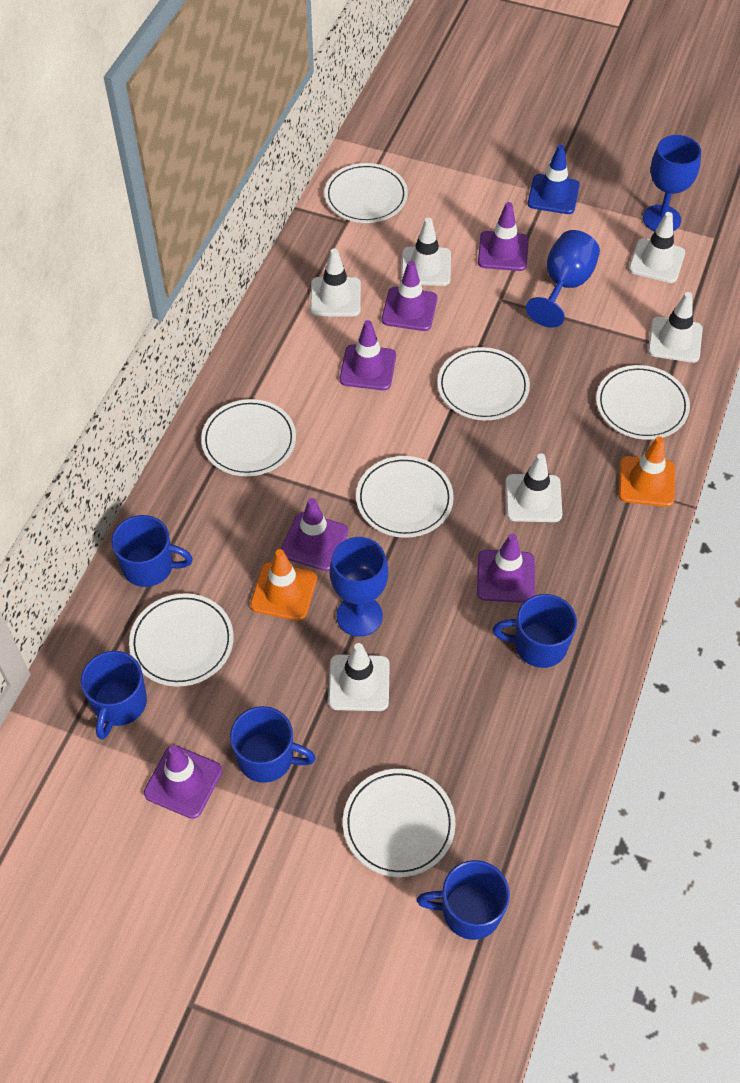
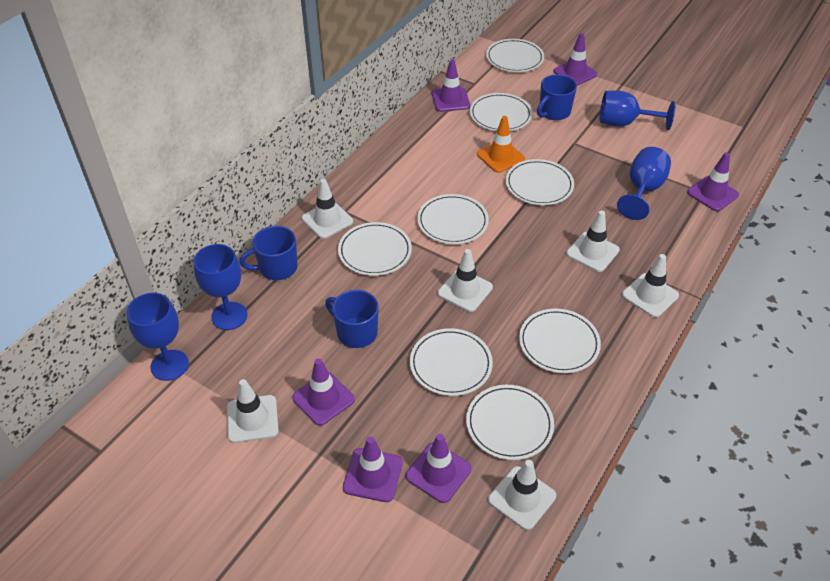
blue goblet: [330,537,388,637] [526,230,600,328] [643,135,701,231] = 3 -> [126,293,189,381] [194,244,247,330] [599,91,675,130] [617,147,671,220] = 4
blue mug: [81,651,147,740] [111,515,193,587] [230,706,316,783] [417,860,510,940] [493,594,577,668] = 5 -> [240,226,298,280] [325,290,379,348] [537,74,577,120] = 3
blue traffic cone: [528,145,580,214] = 1 -> none = 0
orange traffic cone: [250,549,317,621] [619,436,675,507] = 2 -> [477,116,525,173] = 1
white plate: [129,593,234,687] [201,399,296,476] [324,163,408,223] [343,769,456,877] [356,456,454,538] [437,347,530,420] [596,365,690,440] = 7 -> [338,222,412,276] [410,328,493,396] [417,194,489,244] [466,385,554,460] [470,93,533,131] [486,39,544,72] [506,159,574,205] [519,309,601,373] = 8

